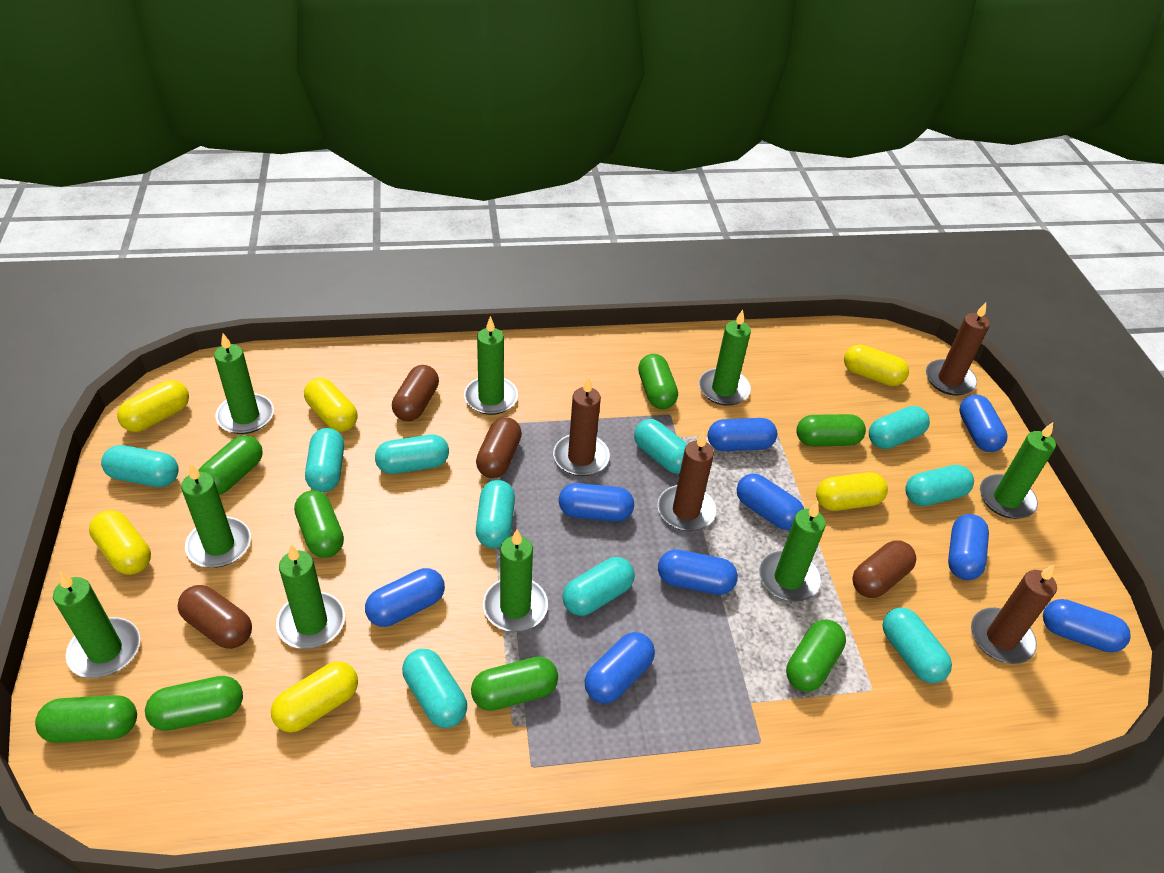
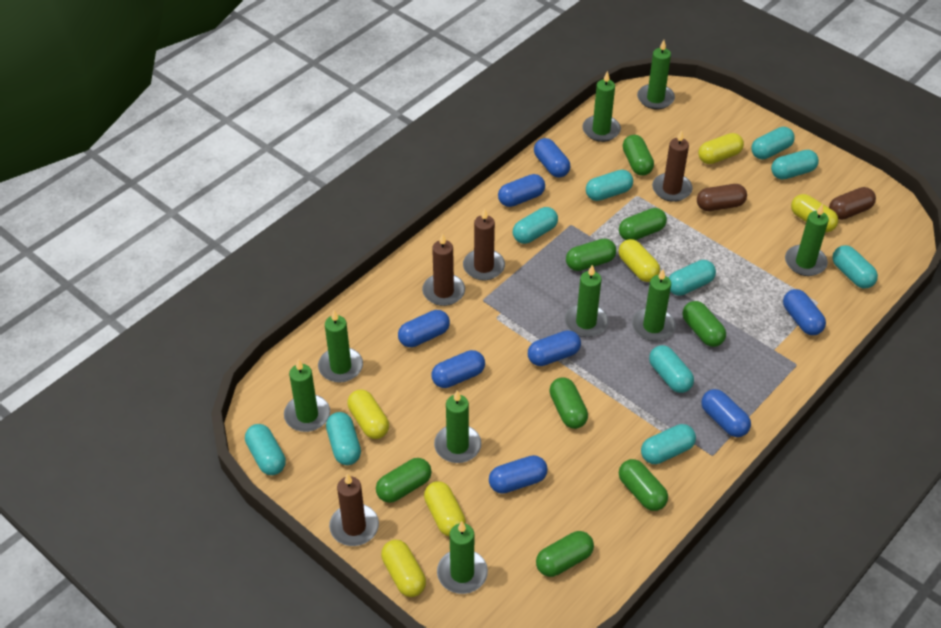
blue capsule: [365,568,445,627] [559,483,634,522] [585,632,655,704] [658,549,738,595] [708,418,777,451] [737,473,804,530] [948,514,989,580] [959,395,1008,452] [1043,599,1131,652] = 9 -> [398,310,450,347] [432,350,485,388] [489,455,547,494] [498,174,545,207] [528,330,581,366] [534,138,570,178] [701,389,751,437] [783,289,826,335] = 8
brown capsule: [177,585,252,649] [392,365,439,421] [476,417,522,478] [852,540,916,598] = 4 -> [697,184,747,211] [829,187,876,220] = 2

